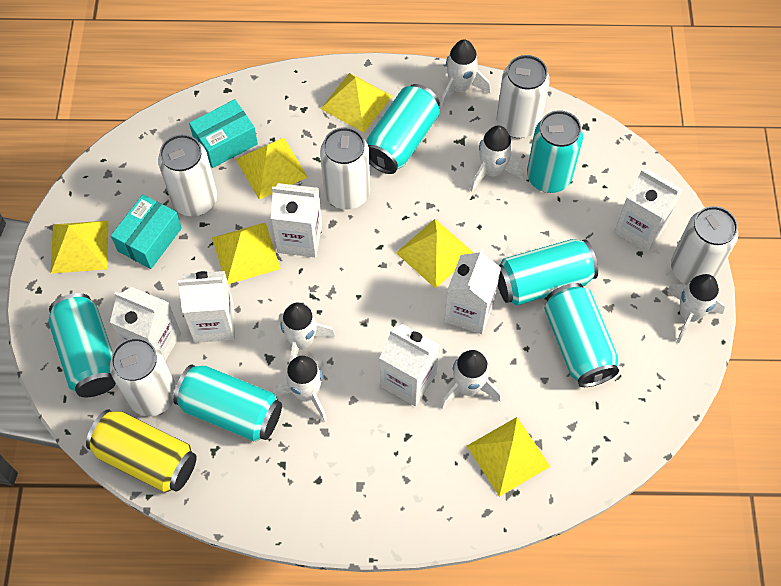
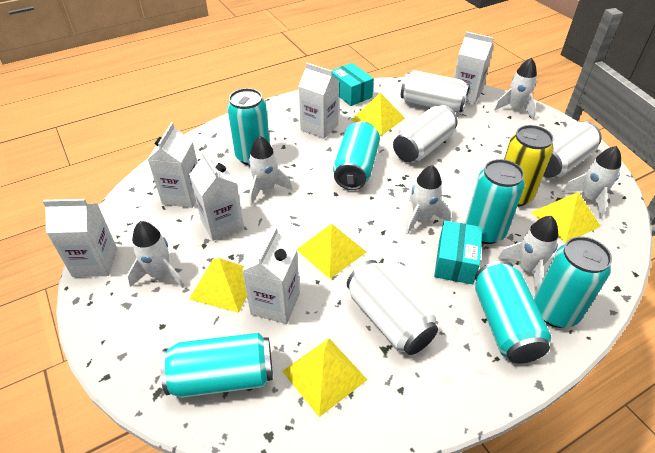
white can: [110,338,176,416] [158,134,217,216] [320,127,370,210] [497,55,550,138] [671,206,738,285] = 5 -> [347,260,438,355] [393,105,458,163] [401,70,470,112] [543,121,602,178] = 4
yellow pyramid: [51,220,109,274] [212,222,281,284] [236,138,308,200] [320,73,392,133] [396,219,474,289] [467,417,550,497] = 6 -> [189,258,247,313] [282,338,367,417] [297,224,366,279] [351,93,405,136] [531,192,601,243] = 5

